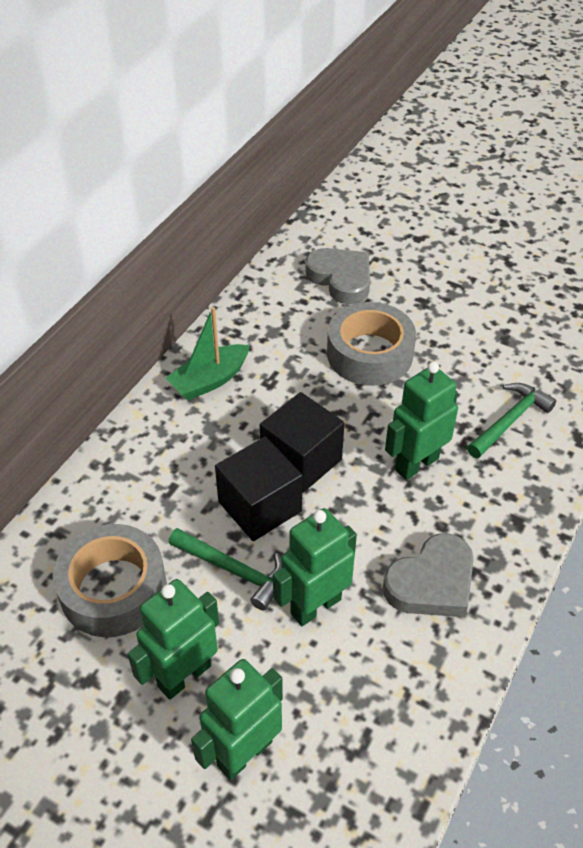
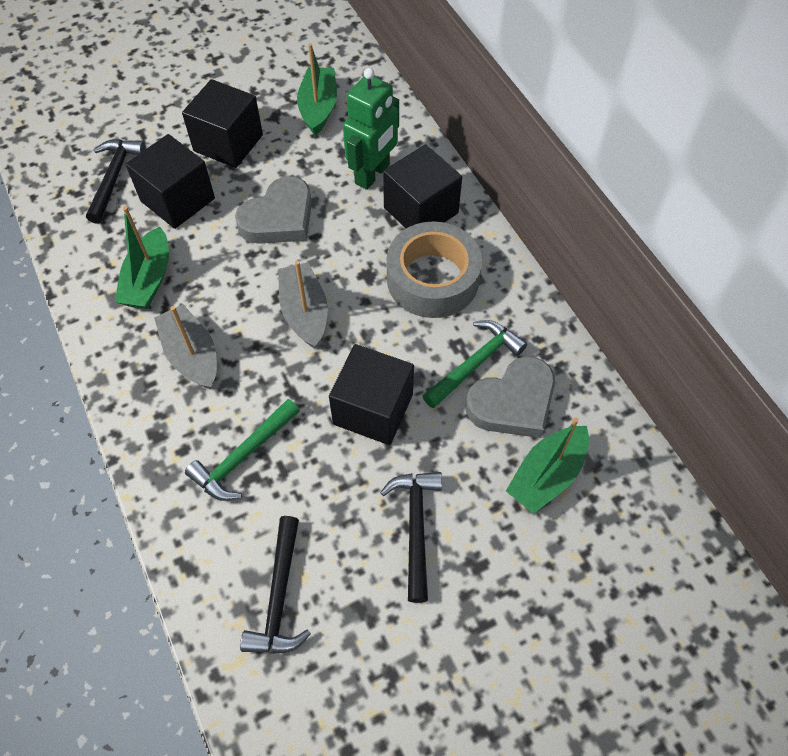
black cube: [215,437,302,541] [260,392,344,493] = 2 -> [126,134,215,229] [182,79,263,168] [329,344,414,445] [383,144,462,228] = 4
black hammer: none = 0 -> [86,139,146,224] [240,516,311,654] [380,472,442,603] = 3
green boat: [166,307,250,400] = 1 -> [115,206,169,309] [297,43,337,135] [506,417,589,514] = 3
green robot: [127,579,219,700] [191,659,283,780] [273,508,357,626] [385,362,458,480] = 4 -> [343,68,399,190] = 1
grey boat: none = 0 -> [154,304,217,389] [279,261,328,349] = 2
grey tape: [53,524,167,637] [327,302,416,386] = 2 -> [387,221,482,318] = 1

